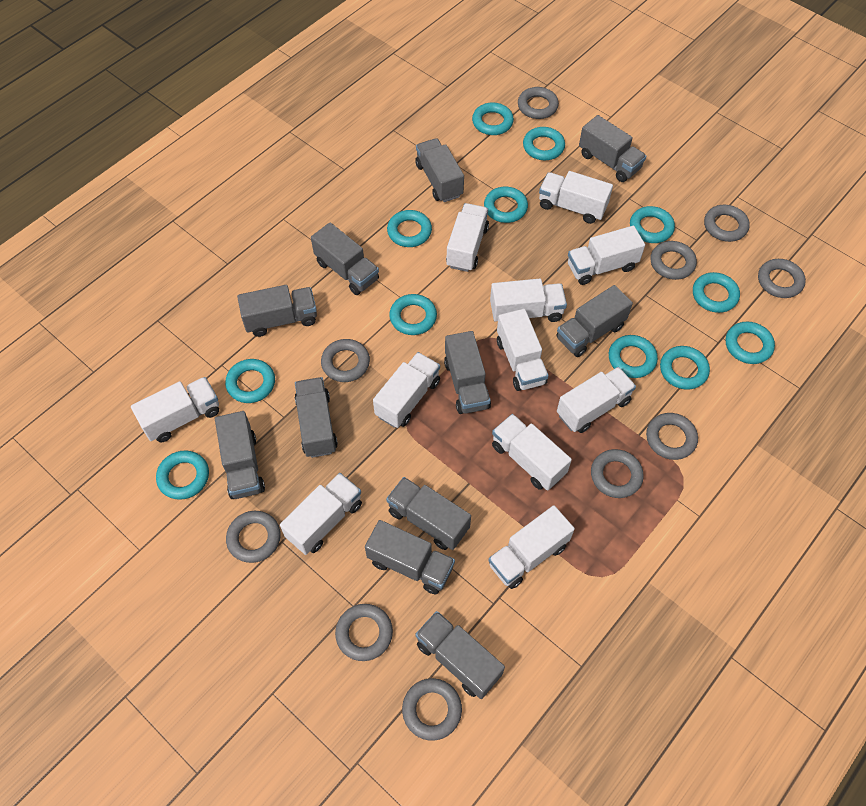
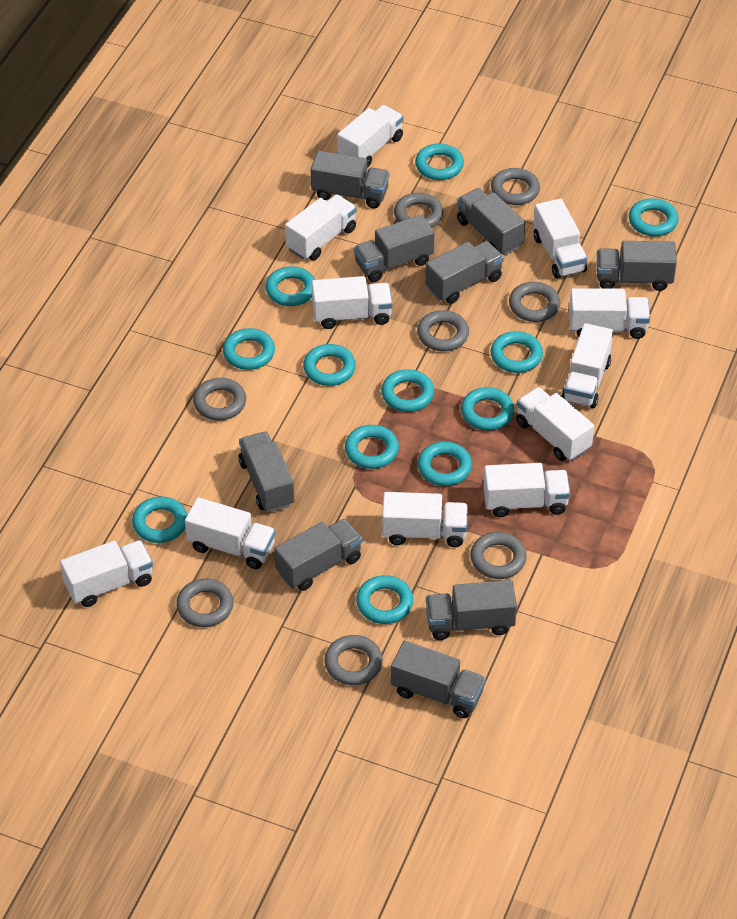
grey ring: [226,511,281,563] [321,339,370,382] [335,604,393,661] [402,678,462,741] [518,87,559,119] [591,449,644,498] [646,413,698,460] [651,241,697,280] [704,205,750,242] [758,259,806,298] = 10 -> [176,579,234,627] [193,378,246,421] [324,635,383,685] [394,193,443,228] [417,310,469,351] [470,532,527,579] [491,168,540,205] [509,282,560,322] = 8
grey truck: [215,411,265,499] [237,285,317,337] [295,377,338,458] [311,222,379,295] [365,520,455,594] [386,477,471,550] [415,138,464,202] [415,611,505,699] [444,331,491,414] [556,285,633,357] [579,115,646,182] = 11 -> [238,431,294,512] [274,519,362,591] [311,150,389,208] [354,215,435,282] [391,641,485,718] [425,241,504,304] [426,580,517,640] [457,188,525,256] [596,241,677,291] = 9

